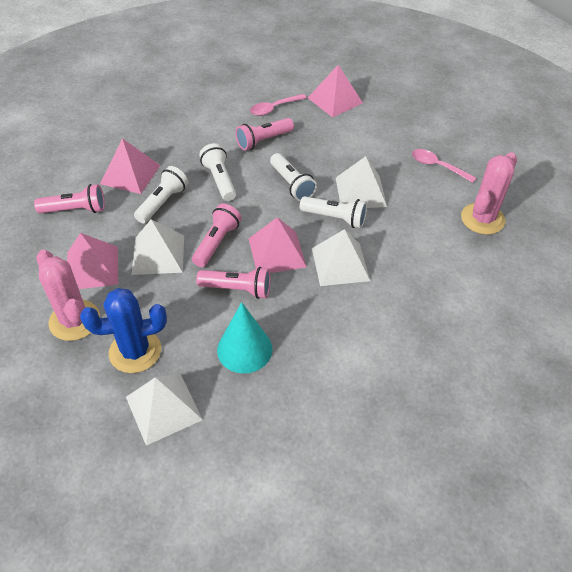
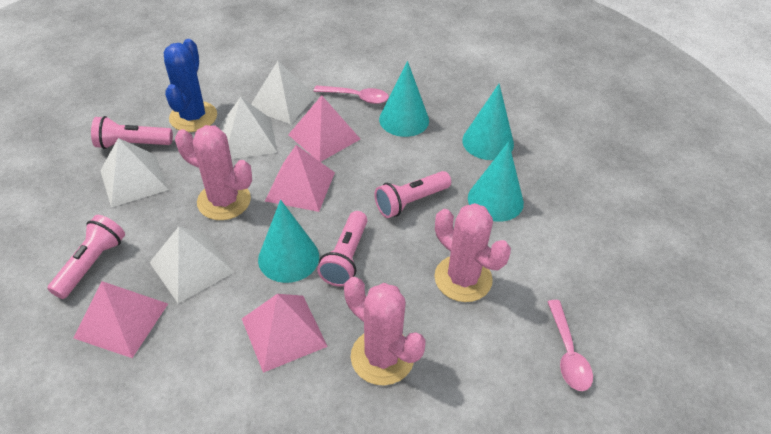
pink cactus: [36,250,100,341] [461,152,517,234] = 2 -> [175,125,252,220] [344,277,426,386] [434,203,511,302] = 3
turquoise cone: [217,302,272,373] = 1 -> [258,200,319,283] [379,61,429,137] [462,84,514,160] [468,142,524,222] = 4
white flashlight: [134,166,188,223] [199,143,236,201] [270,153,317,201] [300,196,367,228] = 4 -> none = 0

